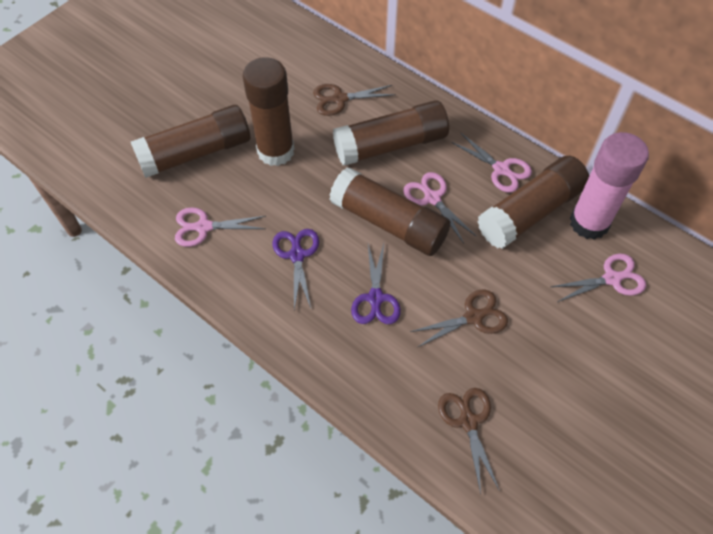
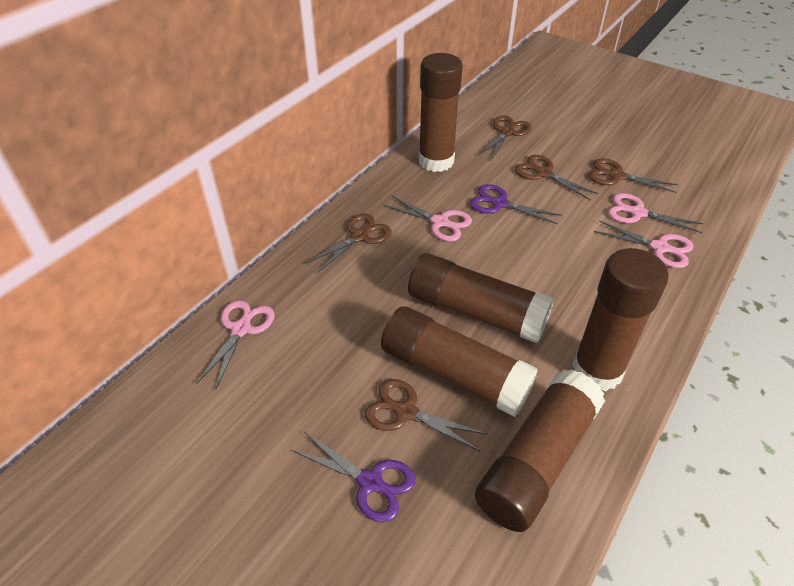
brown scissors: [313,84,396,116] [410,290,508,347] [438,388,500,494] = 3 -> [306,213,392,272] [365,379,487,451] [478,116,532,160] [515,155,598,200] [589,158,678,193] = 5
pink glue stick: [570,132,649,240] = 1 -> none = 0

